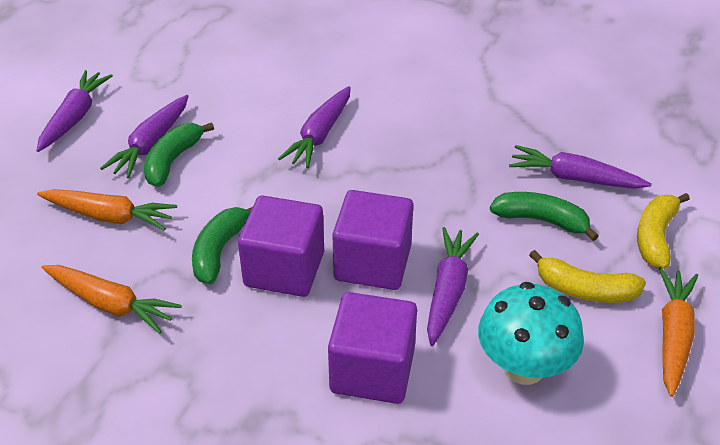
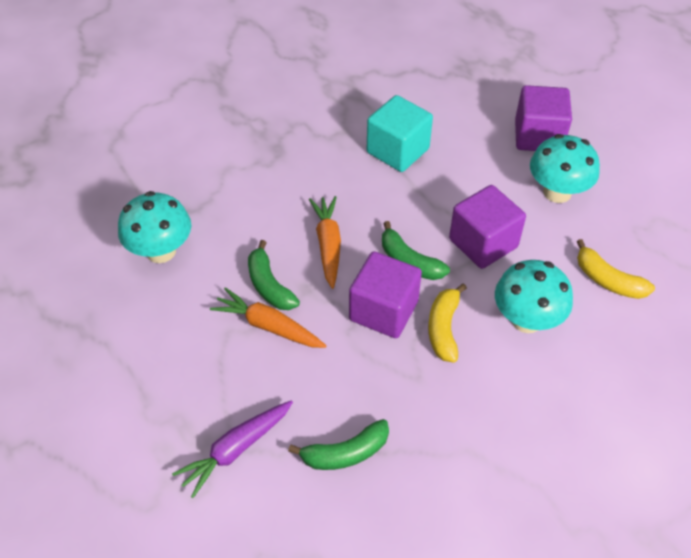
orange carrot: [37,189,177,231] [42,265,182,334] [659,267,698,397] = 3 -> [210,287,326,348] [309,196,341,289] = 2
purple carrot: [36,70,113,152] [100,95,188,178] [278,86,351,168] [427,227,479,346] [509,145,652,189] = 5 -> [172,400,293,498] = 1
turquoise cube: none = 0 -> [367,95,433,172] = 1
turquoise mushroom: [478,282,584,385] = 1 -> [118,191,191,263] [495,260,573,333] [530,134,600,203] = 3

